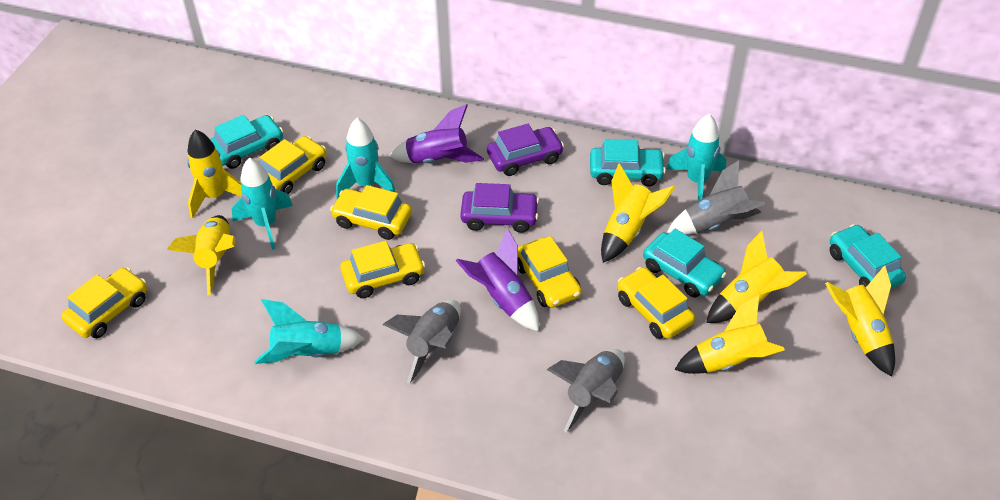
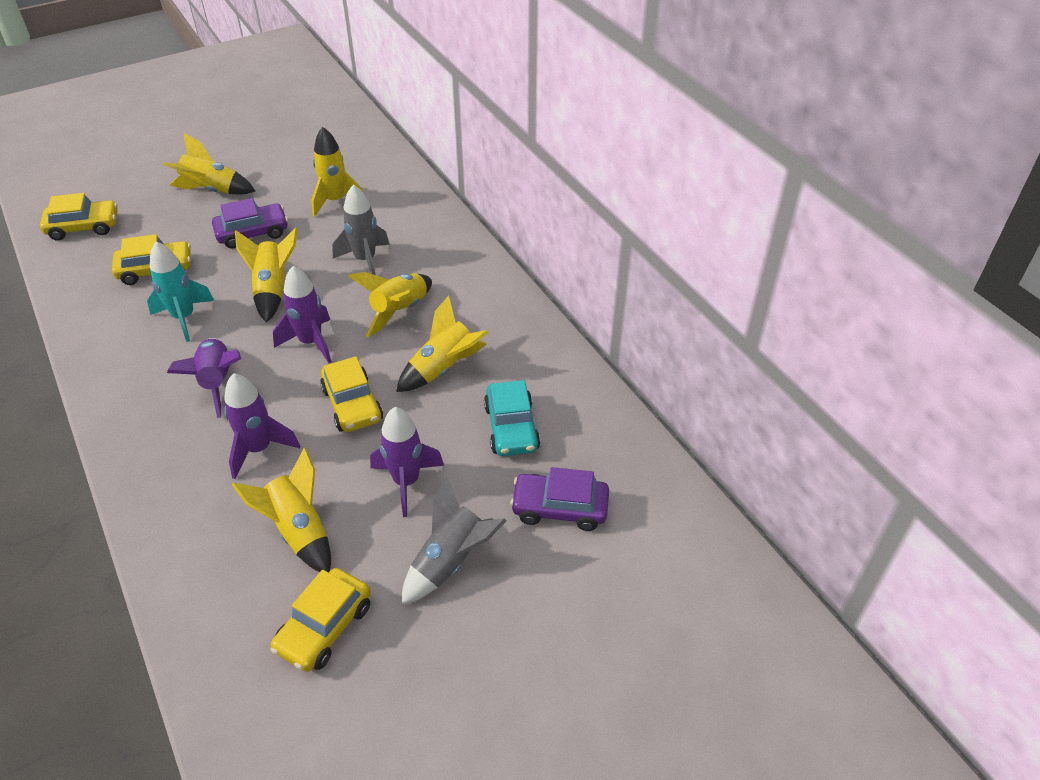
grey rocket: [383,300,461,384] [547,349,625,433] [667,160,765,235] = 3 -> [332,184,390,275] [402,476,507,604] = 2
purple rocket: [389,104,484,163] [456,228,539,332] = 2 -> [167,338,241,418] [224,373,300,479] [273,266,332,363] [370,407,444,517] = 4
turquoise car: [210,115,283,169] [590,139,666,187] [643,229,726,298] [830,224,906,289] = 4 -> [484,380,540,456] = 1
turquoise rocket: [232,158,293,250] [254,299,364,364] [336,118,396,199] [666,114,726,201] = 4 -> [147,241,214,342] = 1
yellow car: [61,267,147,338] [260,136,326,194] [330,185,412,240] [340,241,425,298] [518,236,582,308] [617,267,695,339] = 6 -> [40,193,118,241] [112,234,191,285] [271,568,371,672] [320,356,383,432] = 4

